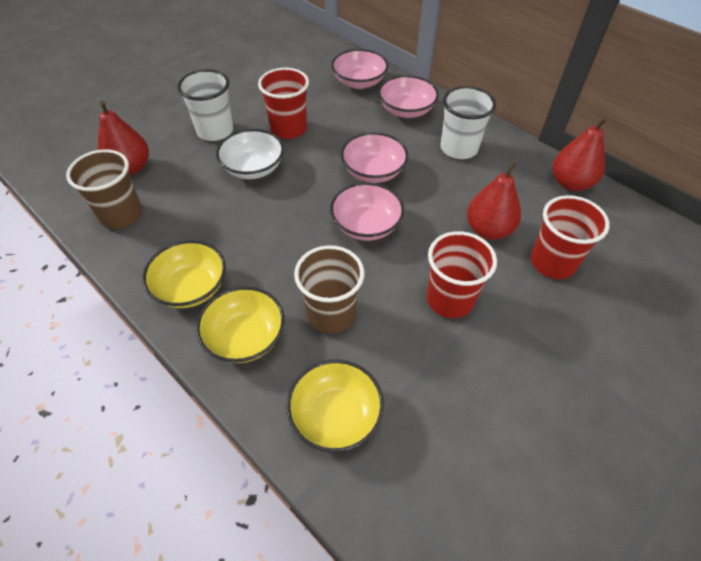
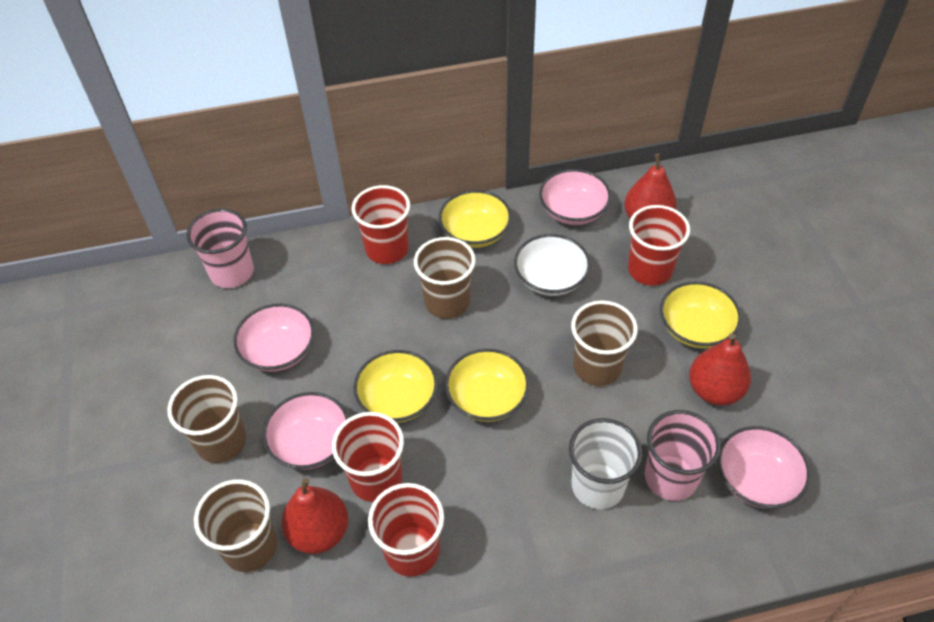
brown cup: [66,149,143,229] [294,245,365,334] = 2 -> [167,375,246,463] [194,479,277,572] [414,237,476,319] [571,300,638,386] = 4
pink cup: none = 0 -> [186,209,254,288] [645,410,721,501] = 2
red cup: [258,68,309,139] [427,231,497,318] [531,195,610,279] = 3 -> [332,412,404,502] [351,185,410,264] [368,483,444,577] [628,205,690,286] = 4
white cup: [177,69,233,141] [441,86,496,159] = 2 -> [569,418,642,509] = 1
yellow bowl: [142,240,226,308] [196,287,285,363] [287,360,384,452] = 3 -> [354,350,438,423] [439,190,511,248] [445,349,529,422] [660,281,742,348] = 4

